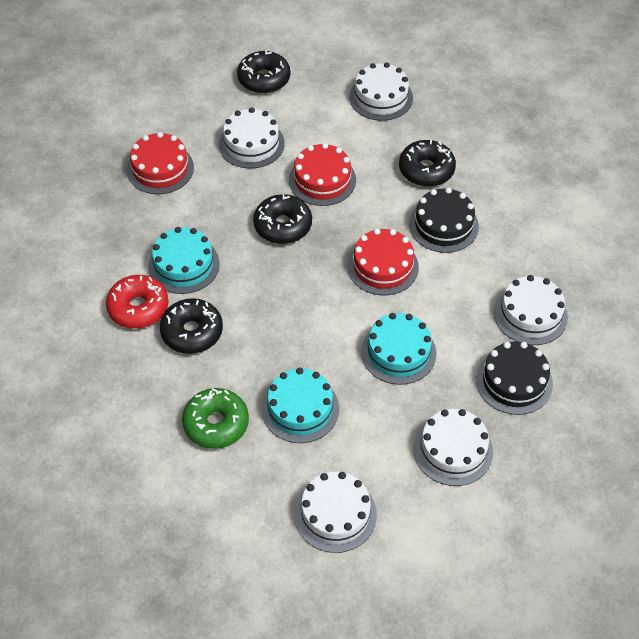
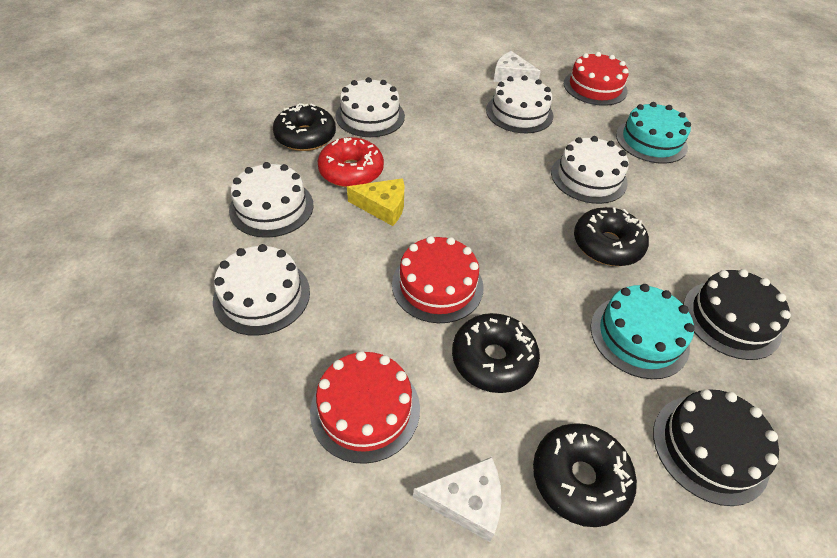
green donut: [182,388,249,449] = 1 -> none = 0
turquoise cake: [148,227,220,294] [262,368,339,443] [361,313,436,385] = 3 -> [590,284,695,379] [616,102,691,164] = 2
white cheese: none = 0 -> [413,457,501,542] [493,51,541,82] = 2
yellow cheese: none = 0 -> [347,178,404,226] = 1

